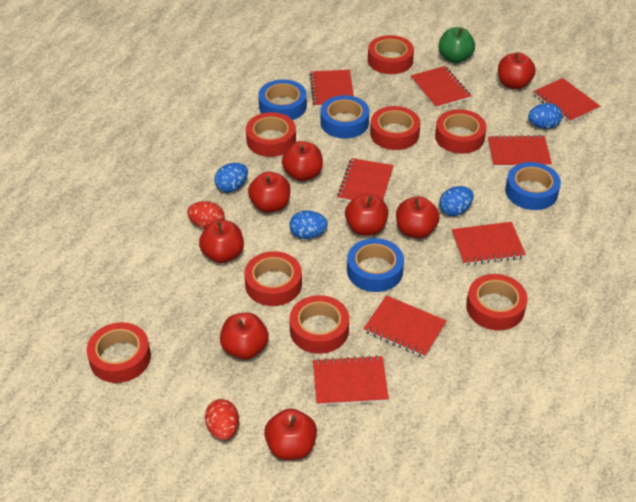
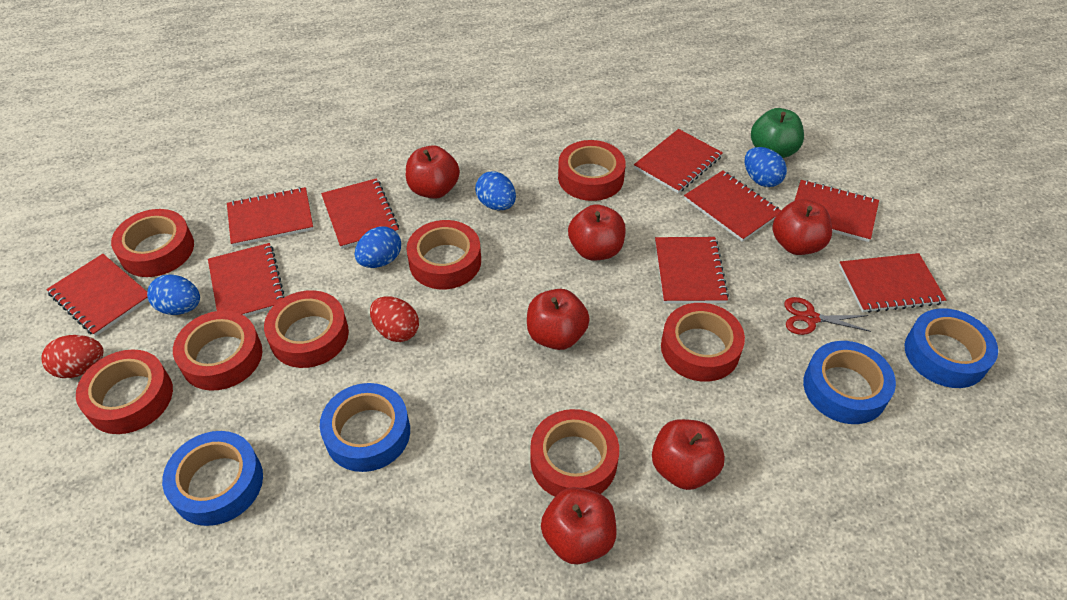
red apple: [199,220,244,263] [220,313,269,360] [248,172,290,213] [264,408,317,460] [282,141,323,181] [345,194,388,236] [396,196,440,239] [498,52,536,89] = 8 -> [406,145,460,199] [527,289,590,350] [541,487,617,564] [568,204,626,261] [652,419,725,490] [772,199,832,255] = 6
red notebook: [310,70,354,107] [313,355,389,406] [337,158,394,202] [364,295,447,358] [410,66,471,109] [452,222,526,265] [488,135,552,167] [533,78,601,123] = 8 -> [46,254,148,336] [208,243,284,316] [227,187,314,247] [321,178,399,249] [634,129,723,193] [655,237,729,304] [684,170,781,242] [794,180,879,242] [839,253,946,313] = 9
red scissors: none = 0 -> [784,297,871,335] = 1

